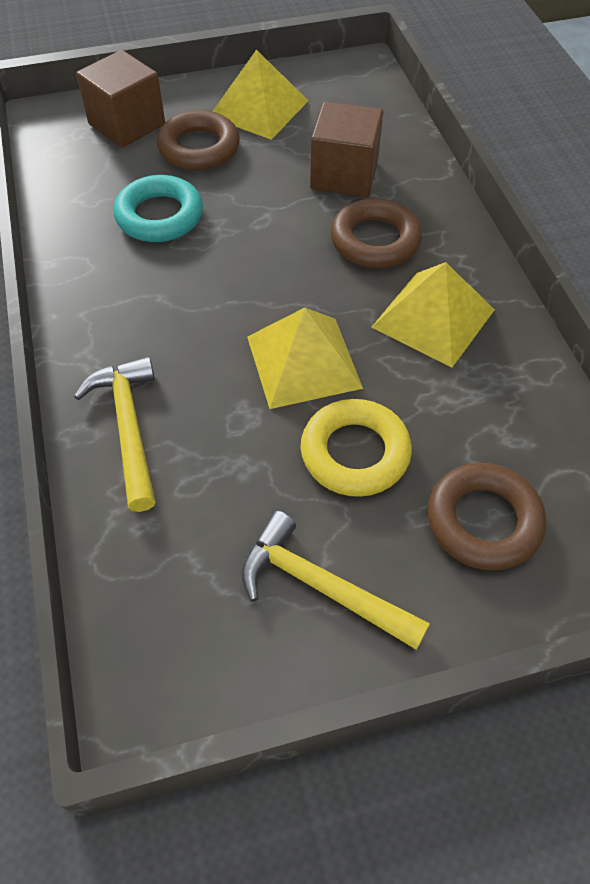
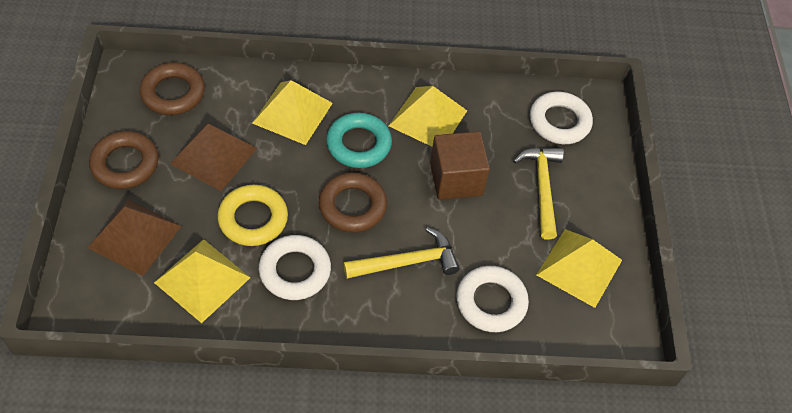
brown cube: [76,50,165,148] [310,102,383,197] = 2 -> [430,131,490,200] = 1
brown pyramid: none = 0 -> [88,200,182,276] [170,122,257,191] = 2
white ring: none = 0 -> [259,235,331,300] [456,266,529,332] [530,92,593,144] = 3
yellow pyramid: [212,49,308,140] [247,307,363,409] [372,262,495,367] = 3 -> [154,239,251,323] [252,80,333,145] [389,86,467,147] [537,229,622,308] = 4

